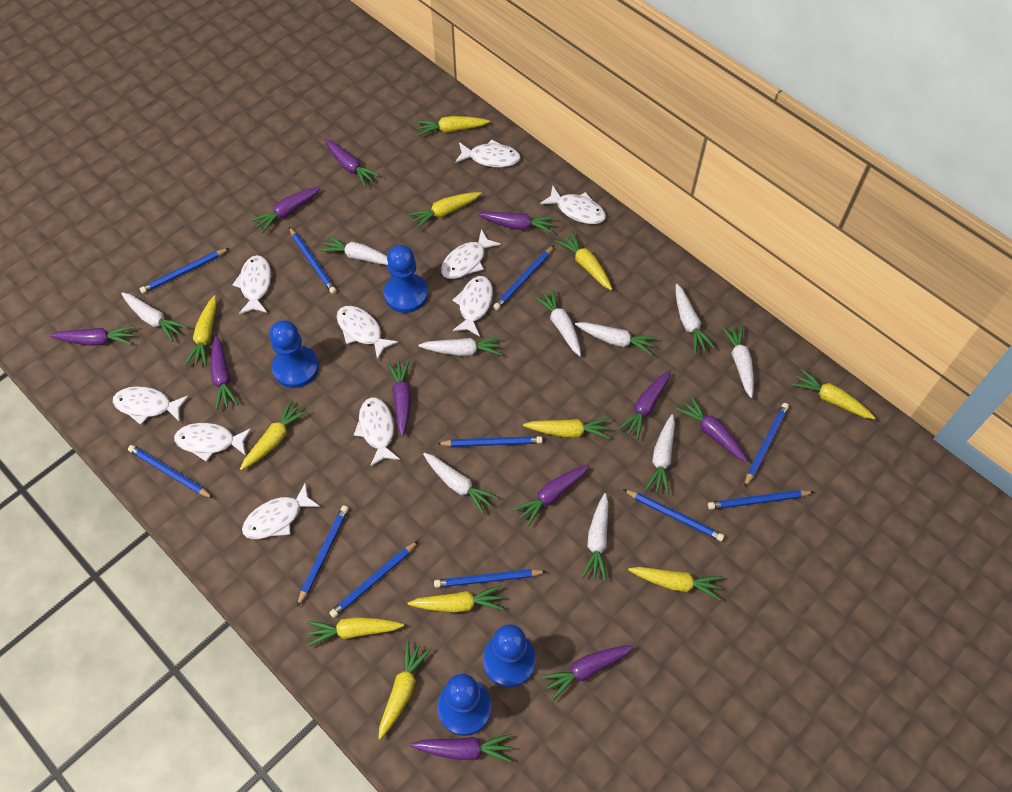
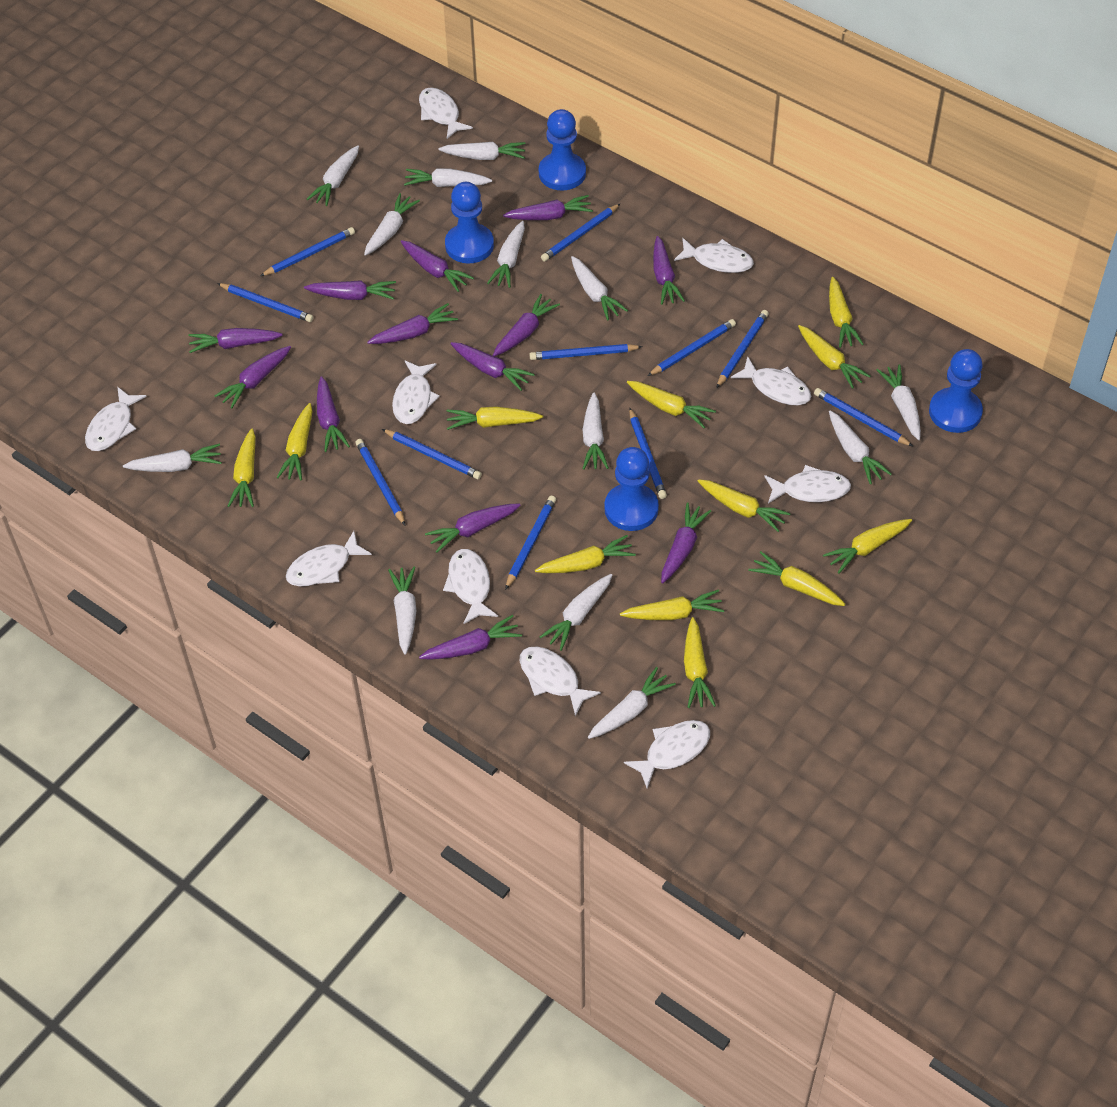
purple carrot: [50,326,135,346] [211,336,238,410] [251,187,321,233] [325,139,380,187] [387,359,411,437] [410,734,512,762] [478,211,556,234] [513,465,589,527] [541,645,634,700] [618,370,671,440] [676,396,748,462] = 11 -> [188,328,283,353] [215,346,291,408] [304,280,396,300] [317,376,350,452] [367,303,458,344] [401,240,474,292] [419,615,522,660] [425,504,521,553] [451,342,535,391] [493,294,560,356] [503,195,593,220] [653,236,685,305] [661,502,711,583] = 13
white carrot: [121,292,187,342] [319,235,388,265] [418,336,502,356] [423,453,498,515] [534,289,581,356] [575,322,658,355] [582,493,609,581] [645,414,675,495] [675,284,715,354] [721,324,754,398] = 10 -> [123,444,222,472] [307,145,359,206] [364,193,420,256] [388,567,416,655] [404,168,492,187] [439,142,526,160] [487,221,525,288] [540,574,612,651] [571,256,628,320] [583,393,609,470] [588,667,676,739] [829,411,892,484] [877,364,921,440] = 13
yellow carrot: [185,295,217,367] [240,400,308,470] [307,617,404,646] [378,640,431,740] [408,192,482,229] [408,585,504,612] [416,116,490,136] [523,418,611,439] [555,231,612,290] [628,567,723,600] [792,369,875,419] = 11 -> [228,428,256,507] [276,403,312,481] [446,407,543,430] [535,535,636,573] [620,589,724,620] [627,381,716,428] [684,617,716,708] [698,479,791,532] [748,551,846,606] [798,325,871,389] [823,519,912,573] [829,277,863,348] = 12

